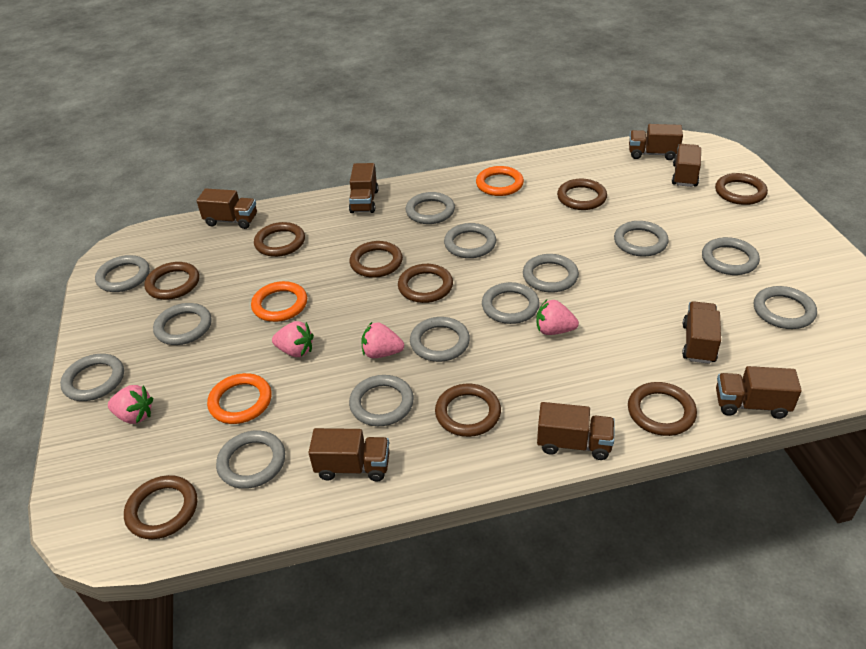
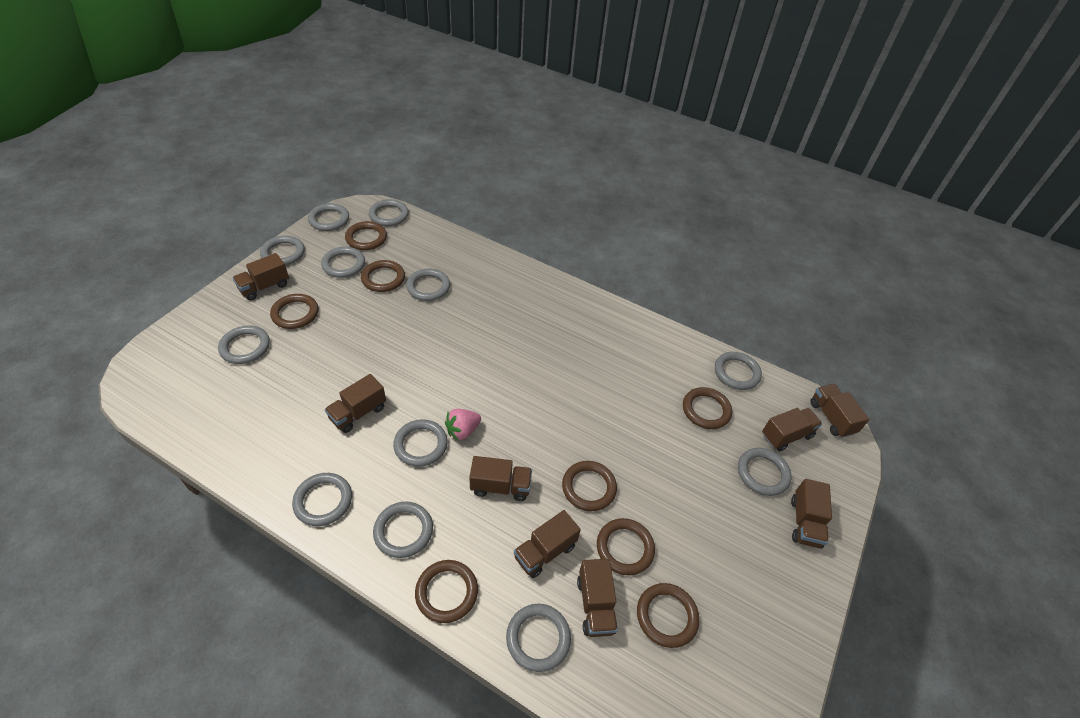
brown ring: [124,475,197,539] [144,262,199,300] [254,222,305,257] [350,241,403,278] [398,264,453,303] [435,384,501,437] [557,179,607,210] [628,382,697,436] [715,173,768,205] = 9 -> [270,294,318,329] [345,221,387,250] [361,260,405,292] [415,560,478,623] [562,461,617,511] [597,518,655,576] [637,583,699,648] [683,387,732,429] = 8
grey ring: [60,354,124,401] [95,255,150,292] [153,303,212,345] [216,430,285,489] [349,375,414,426] [406,192,455,224] [410,317,470,362] [444,223,496,258] [482,282,540,324] [523,254,579,292] [614,221,669,257] [702,237,760,275] [754,286,817,329] = 13 -> [218,326,270,364] [260,236,305,266] [292,473,352,526] [308,203,349,231] [321,247,365,278] [369,199,409,226] [373,502,433,558] [393,419,448,467] [406,268,450,301] [506,604,571,672] [715,352,762,390] [738,448,792,496] = 12
orange ring: [207,373,272,424] [251,281,307,322] [476,166,524,196] = 3 -> none = 0
pink strawberry: [108,385,154,424] [272,321,314,357] [362,322,404,358] [536,299,579,335] = 4 -> [445,409,481,441] = 1

